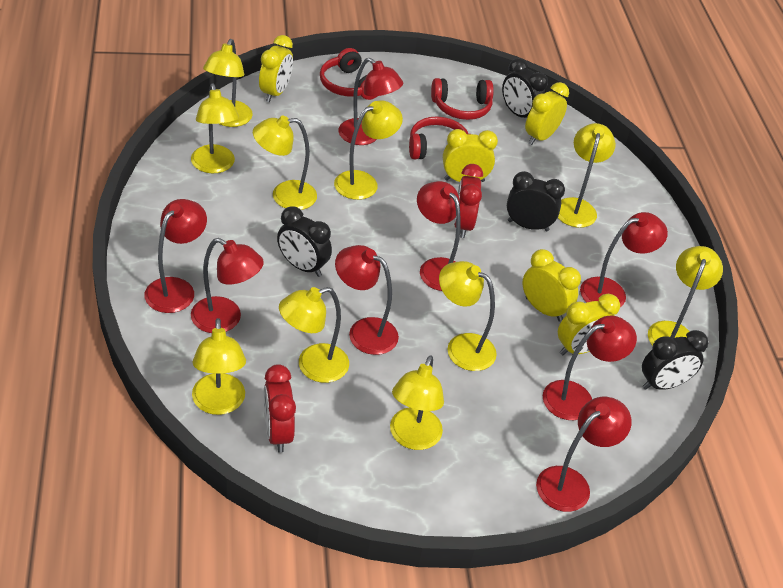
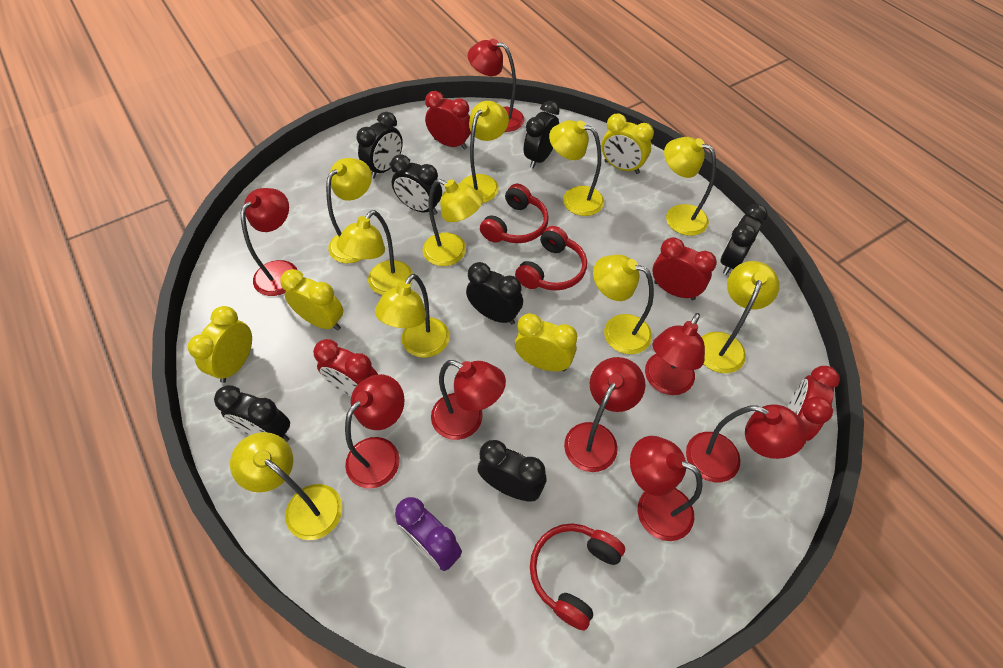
black clock: [277,206,332,277] [502,58,548,118] [507,171,565,232] [642,330,708,390] = 4 -> [214,385,290,442] [357,112,403,178] [391,155,442,215] [466,262,523,325] [478,440,546,502] [524,101,560,169] [720,204,768,275] = 7
purple clock: none = 0 -> [395,497,462,571] = 1
red clock: [264,364,296,453] [454,164,483,238] = 2 -> [313,339,378,396] [425,91,471,149] [653,237,717,300] [787,366,840,441] = 4
yellow clock: [259,35,293,102] [443,129,498,182] [522,249,581,322] [525,82,569,145] [558,294,620,355] = 5 -> [188,306,252,383] [280,269,343,331] [515,313,577,371] [602,114,654,174] = 4

